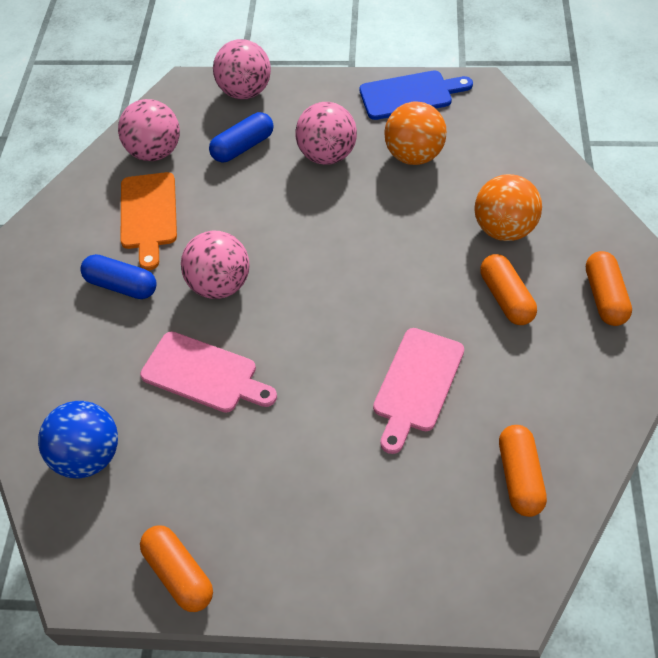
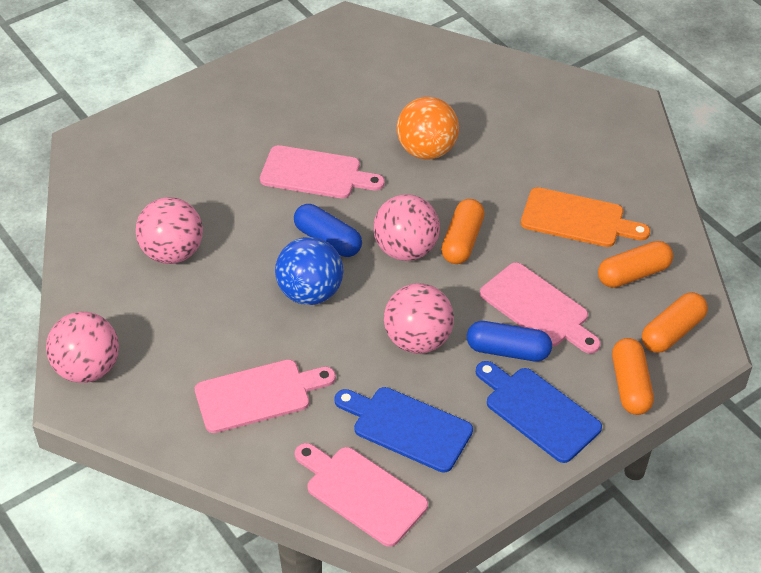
blue cutting board: [360,70,473,120] = 1 -> [334,387,473,473] [476,361,602,463] = 2
orange ball: [384,101,447,165] [474,174,542,241] = 2 -> [397,97,459,159] = 1
pink cutting board: [140,332,277,413] [373,328,464,454] = 2 -> [195,359,336,433] [260,145,385,198] [295,443,428,547] [480,262,601,354] = 4

